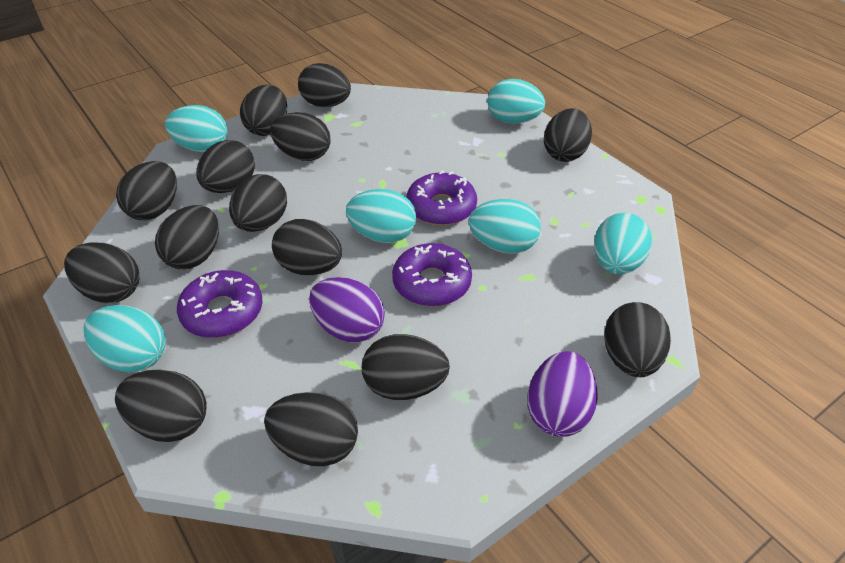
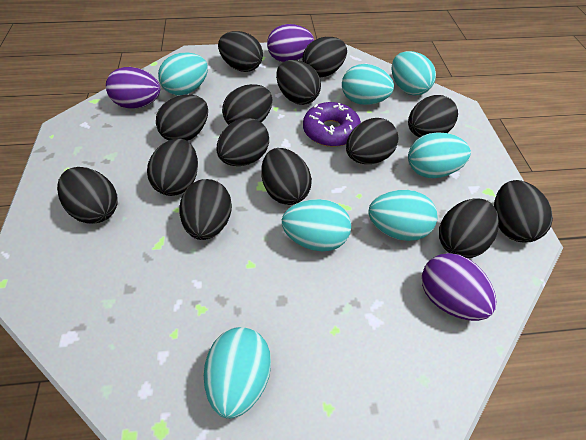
purple donut: [177,270,262,338] [392,243,472,306] [406,171,477,225] = 3 -> [303,102,361,147] = 1
purple egg: [309,277,385,343] [527,351,598,437] = 2 -> [106,67,161,109] [267,24,314,62] [422,253,497,321] = 3
turquoise egg: [84,305,166,372] [165,105,227,152] [346,189,416,243] [469,199,541,254] [487,79,545,124] [594,213,652,274] = 6 -> [158,53,208,96] [204,327,271,419] [282,199,351,251] [342,64,394,105] [368,190,438,241] [392,51,436,96] [408,132,471,178] = 7

